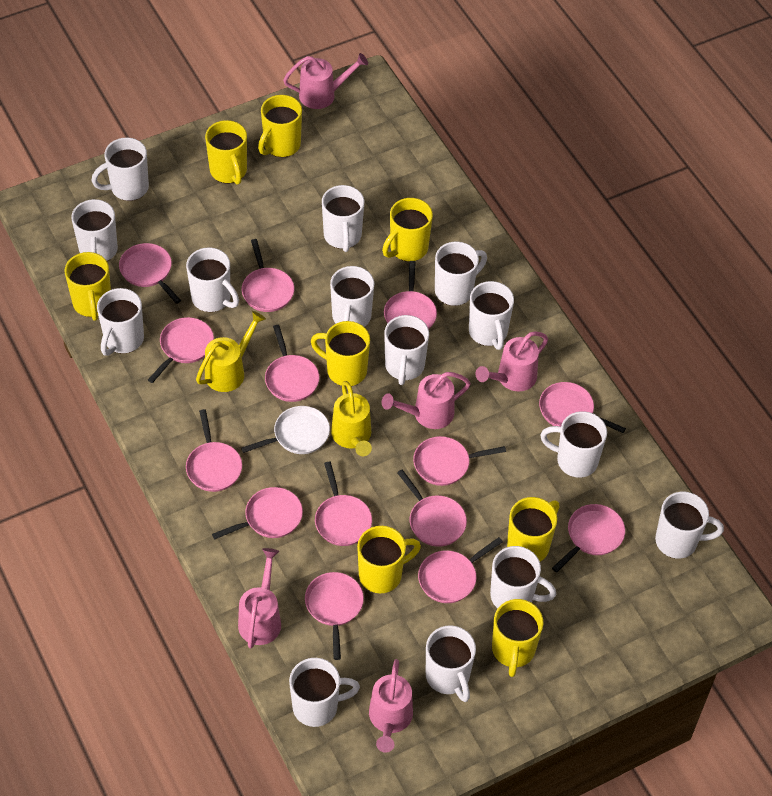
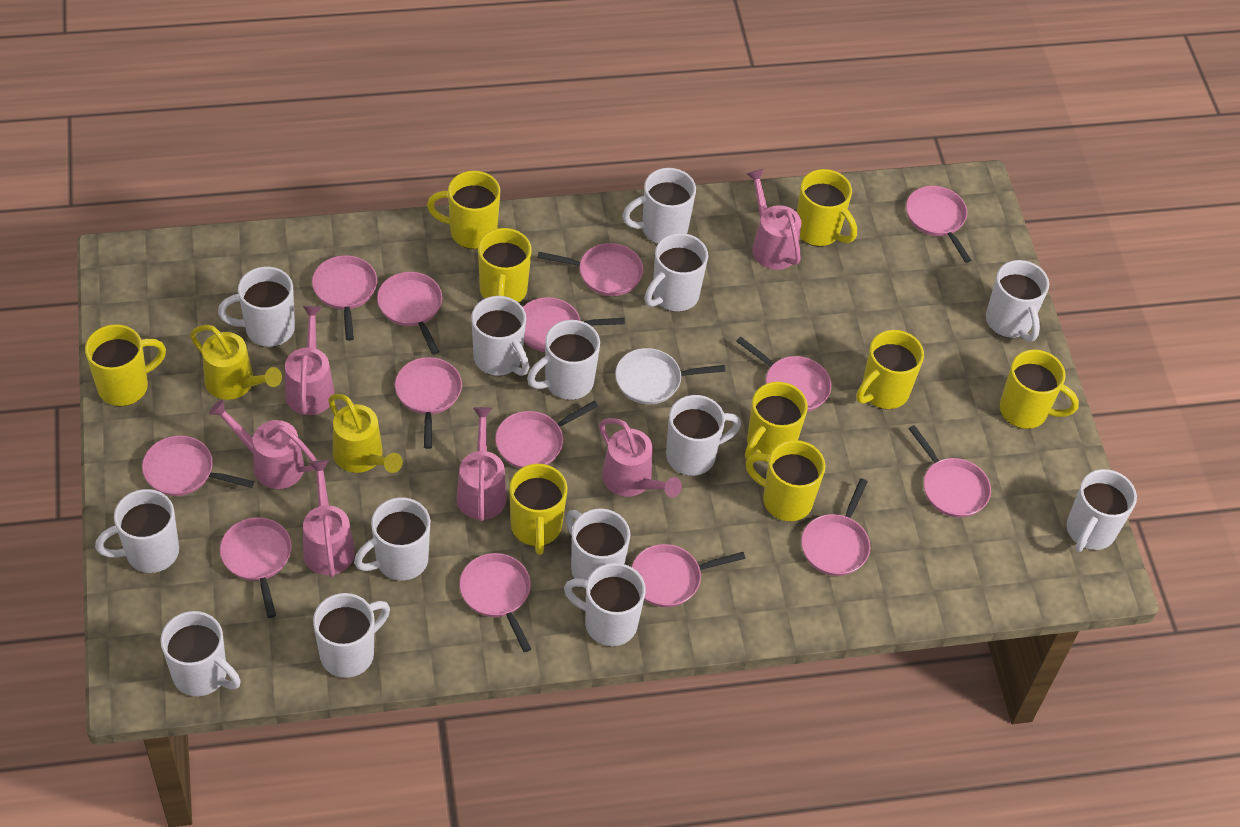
pink watering can: [238,548,281,648] [283,53,368,109] [369,659,413,753] [382,372,471,429] [475,331,548,391] = 5 -> [209,399,317,489] [285,306,335,415] [303,460,355,577] [456,407,507,521] [599,418,682,497] [746,169,802,270] = 6
yellow mug: [65,252,111,321] [205,120,247,185] [258,95,302,157] [311,321,370,386] [357,526,421,593] [382,198,433,262] [492,599,543,677] [507,497,559,562] = 8 -> [85,324,166,406] [427,171,501,249] [478,228,532,303] [509,464,568,555] [745,382,808,460] [746,440,826,521] [797,169,857,246] [856,330,924,409] [1000,350,1079,429] = 9

